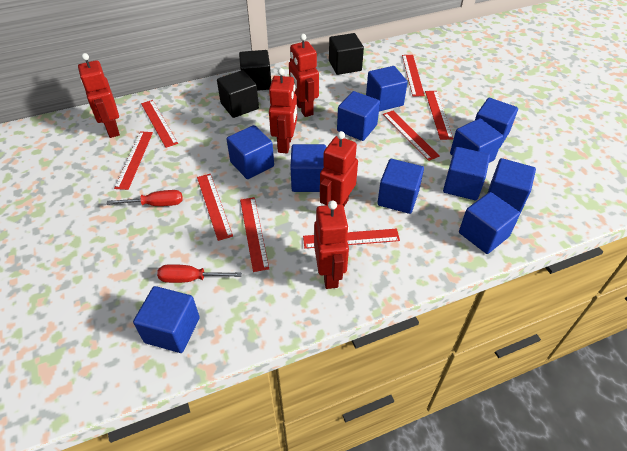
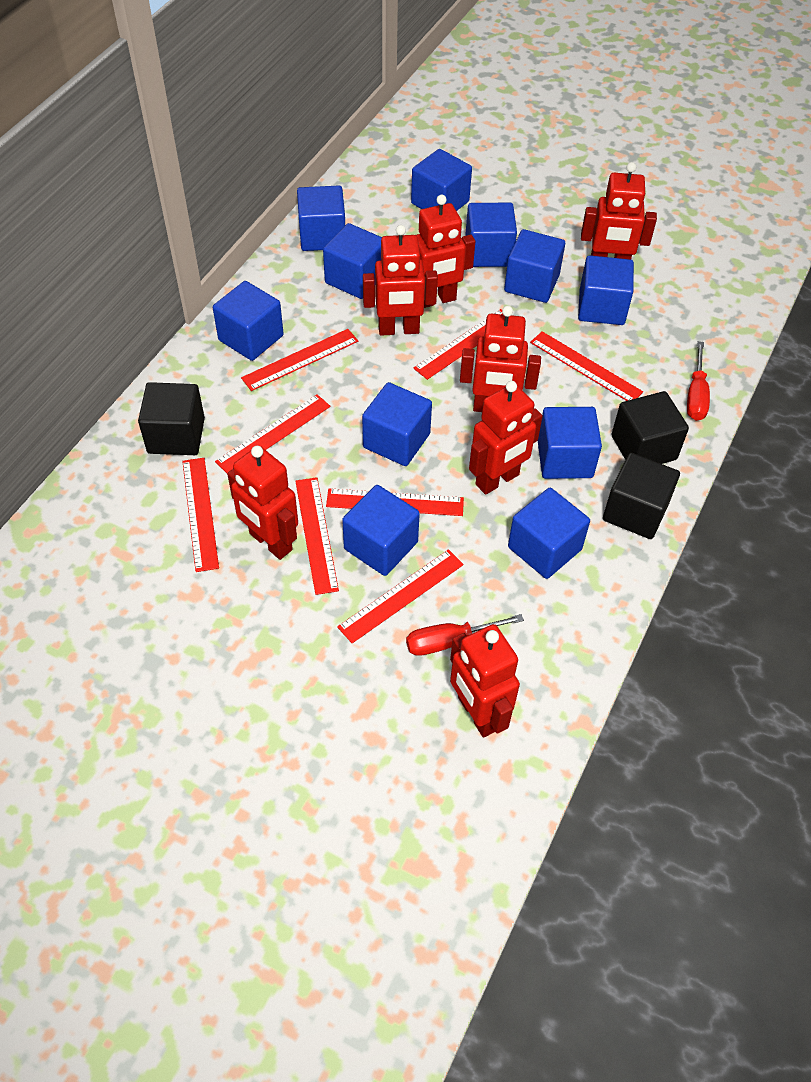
red robot: [78,53,120,138] [269,68,297,153] [289,34,319,117] [314,200,349,289] [320,131,358,206] = 5 -> [227,446,298,560] [363,225,438,336] [416,195,475,308] [450,624,520,738] [460,306,541,412] [469,381,543,495] [581,162,657,259] = 7

